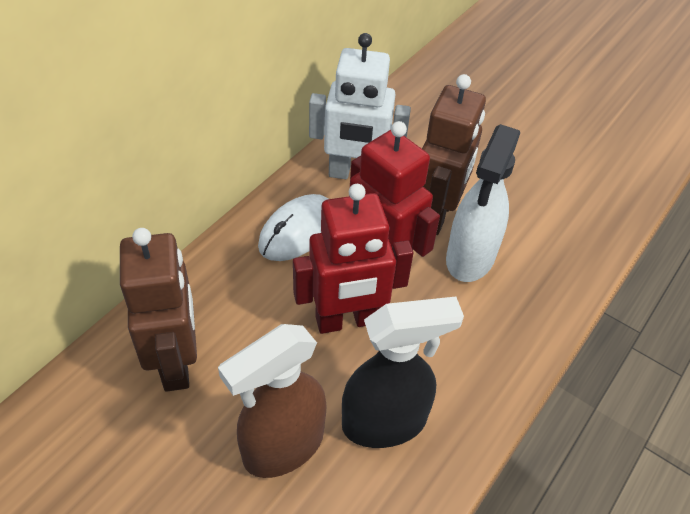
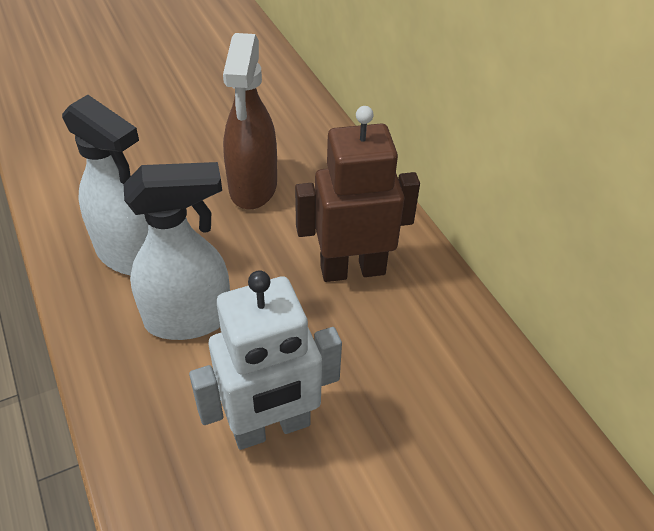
black spray bottle: [342,297,464,448] = 1 -> none = 0
brown robot: [120,228,197,392] [422,74,486,235] = 2 -> [295,106,420,282] = 1
red robot: [293,184,413,334] [350,121,440,257] = 2 -> none = 0
white mouse: [258,194,328,261] = 1 -> none = 0
white spray bottle: [446,124,520,282] = 1 -> [62,95,148,276] [124,162,230,340] = 2

